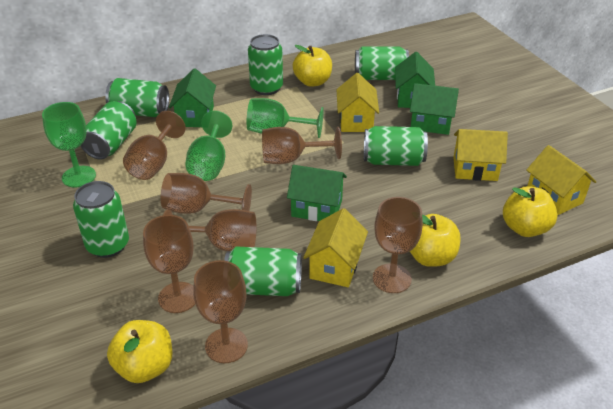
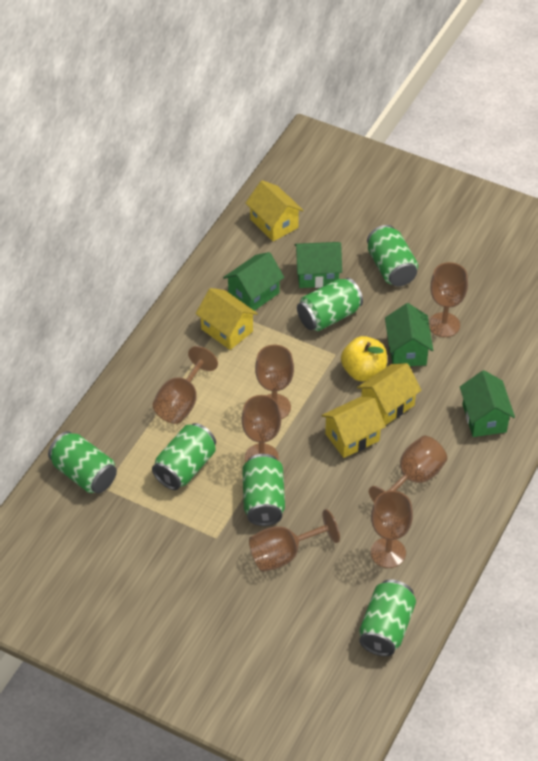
green can: [73,181,129,258] [81,101,137,159] [105,78,169,117] [224,247,302,296] [248,34,283,95] [355,46,409,80] [364,126,428,166] = 7 -> [48,431,117,493] [152,423,216,490] [242,454,285,526] [297,278,363,331] [359,579,416,656] [367,225,418,286] = 6
green goblet: [42,102,96,188] [185,111,232,181] [246,98,324,138] = 3 -> none = 0
yellow apple: [107,320,172,383] [293,45,332,87] [410,214,460,267] [503,186,557,237] = 4 -> [341,336,387,381] = 1

